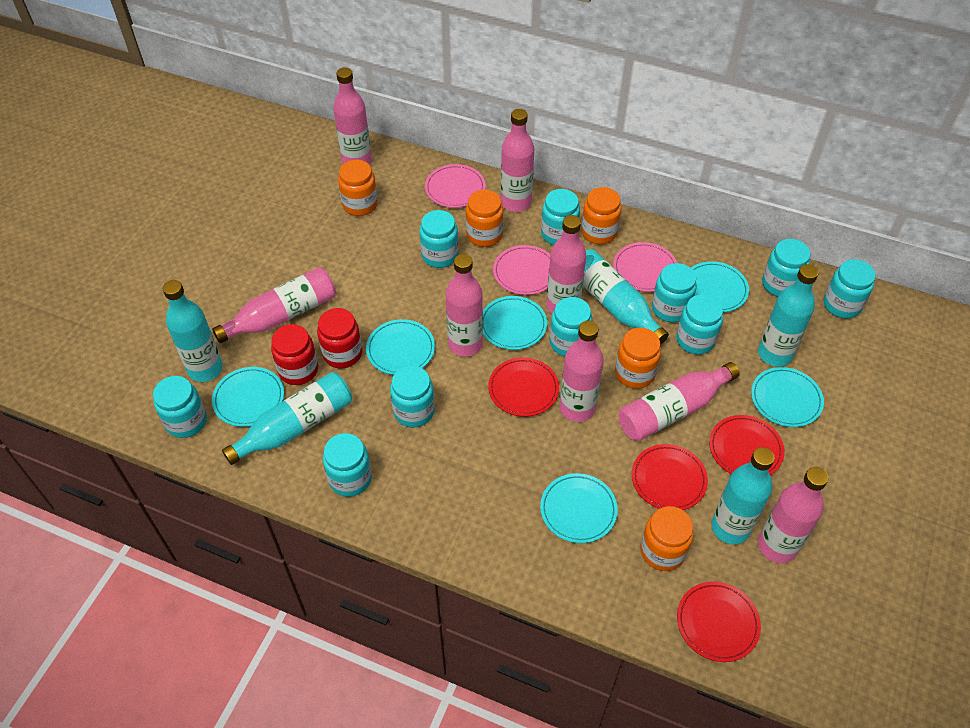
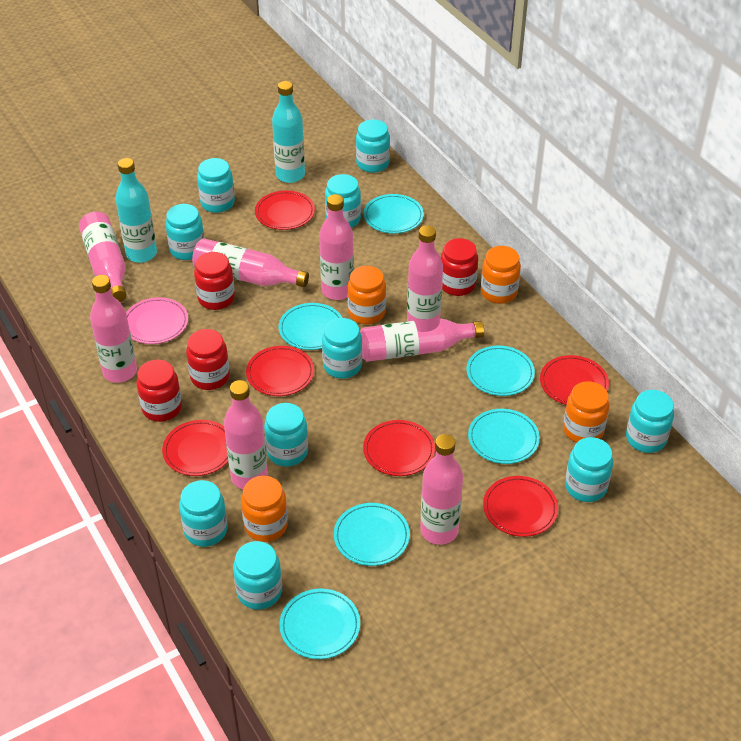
orange jar: [338,160,378,216] [466,190,504,247] [581,187,622,244] [615,328,661,389] [640,506,694,571] = 5 -> [241,476,288,542] [347,266,386,324] [481,246,521,304] [563,381,610,443] = 4
pink plate: [425,164,486,208] [493,245,550,295] [613,242,677,292] = 3 -> [126,297,188,344] = 1
red jar: [271,324,318,385] [317,308,362,368] = 2 -> [136,359,182,422] [186,329,230,390] [194,252,235,310] [441,238,478,296] = 4
red plate: [488,357,559,417] [632,444,708,510] [677,581,761,662] [709,415,785,475] = 4 -> [162,420,228,476] [246,346,314,396] [255,190,315,230] [363,420,435,476] [483,476,558,537] [540,355,609,405] = 6
turquoise bottle: [163,280,223,382] [222,372,352,465] [583,249,669,345] [712,447,775,544] [758,264,819,367] = 5 -> [115,158,157,263] [272,81,305,183] = 2

